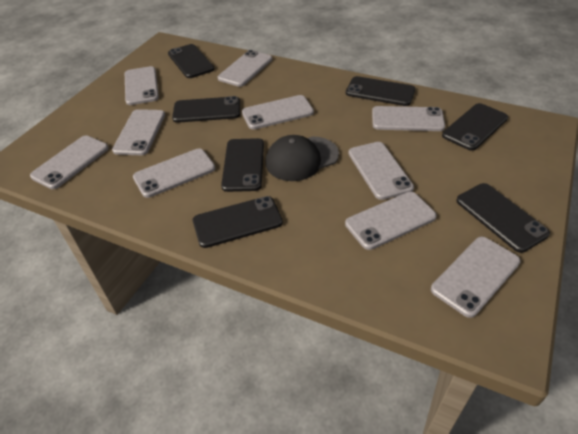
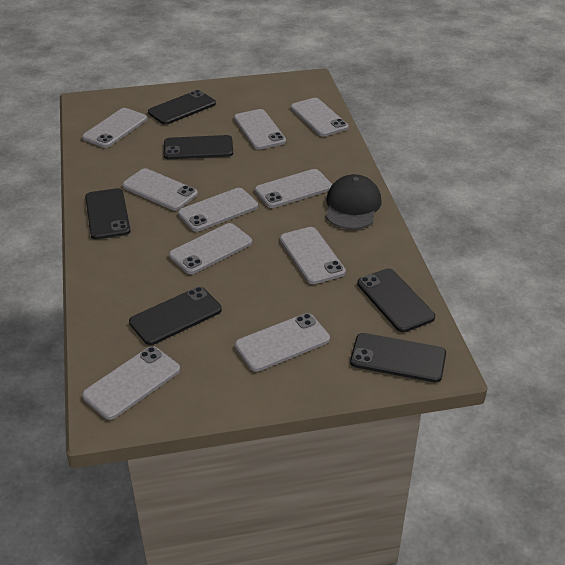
black phone: [168,44,214,78] [172,96,240,123] [193,196,283,248] [221,138,264,192] [346,76,416,106] [442,103,508,151] [456,183,550,253] = 7 -> [85,188,131,239] [129,287,222,345] [148,90,216,125] [164,135,233,159] [350,333,446,382] [357,268,435,332] = 6

